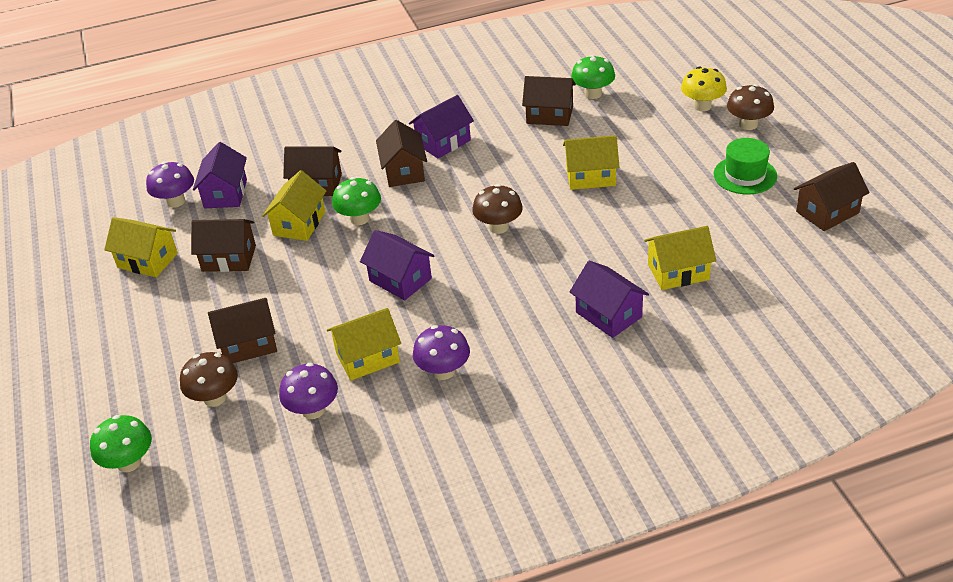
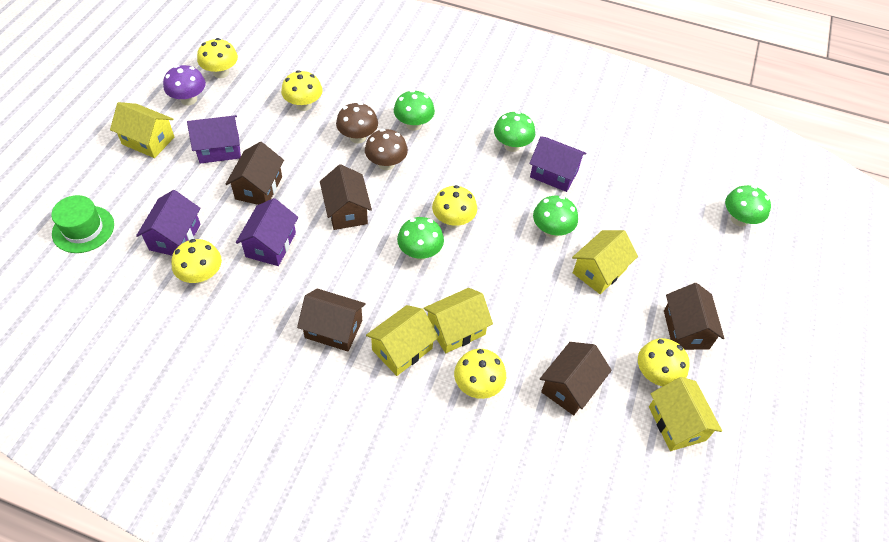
brown house: [191,219,256,272] [208,298,277,363] [283,146,342,196] [376,120,427,187] [522,76,576,126] [794,162,870,231] = 6 -> [225,142,284,205] [297,289,366,352] [320,164,372,230] [540,342,612,415] [664,283,724,350] = 5
brown mushroom: [180,352,238,407] [472,184,523,234] [727,84,774,130] = 3 -> [336,102,378,143] [365,129,408,170] = 2
green mushroom: [90,415,152,472] [332,177,381,225] [571,55,615,99] = 3 -> [394,90,435,131] [397,217,444,260] [494,111,535,152] [533,196,578,238] [725,185,771,226] = 5
purple mushroom: [146,162,194,208] [279,363,338,419] [413,325,470,380] = 3 -> [163,65,206,105] = 1
yellow mushroom: [681,67,727,111] = 1 -> [171,239,222,284] [197,38,238,78] [281,70,323,111] [432,185,477,228] [454,349,506,399] [638,338,690,386] = 6

